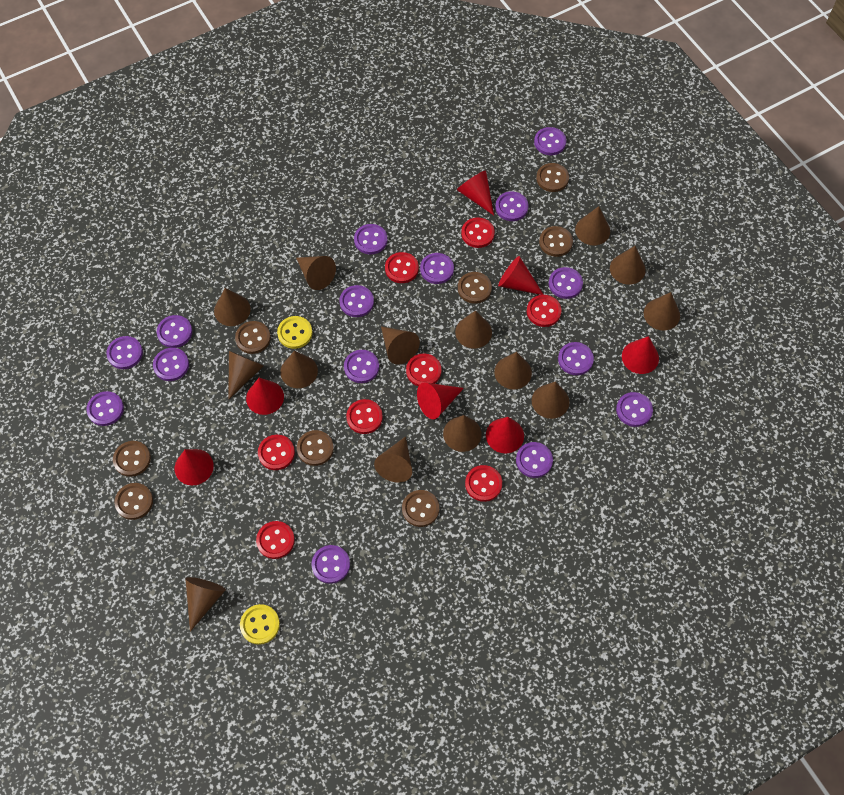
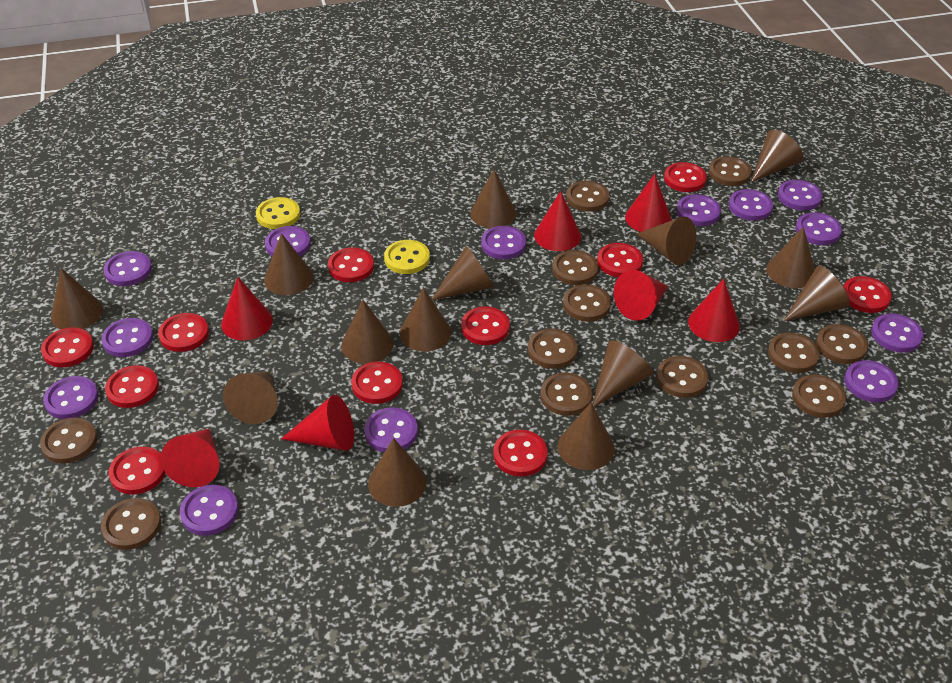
brown button: [113,441,151,477] [114,483,153,520] [235,321,271,354] [297,430,334,466] [402,490,439,527] [458,272,492,303] [536,163,569,192] [539,226,573,257] = 8 -> [40,417,97,464] [101,498,161,550] [528,329,577,369] [541,373,592,416] [552,250,598,285] [563,284,611,322] [566,181,609,212] [656,356,708,398] [709,156,752,186] [768,333,820,373] [792,374,847,418] [816,324,868,364] = 12
purple button: [86,391,124,426] [106,336,143,369] [153,348,189,381] [157,315,192,348] [312,545,350,584] [339,285,374,317] [344,350,379,383] [354,224,387,254] [420,253,454,284] [495,191,528,221] [516,442,553,478] [534,127,566,155] [549,267,583,299] [558,342,594,375] [616,392,653,427] = 15 -> [43,376,98,419] [101,318,153,357] [104,251,152,286] [180,485,238,536] [265,226,311,256] [364,407,418,452] [481,226,526,259] [676,194,721,226] [729,189,773,221] [778,180,822,211] [796,212,842,245] [844,360,899,403] [871,314,924,353] = 13
red button: [256,521,295,559] [258,435,295,470] [346,399,383,434] [385,252,419,283] [406,354,441,387] [461,217,495,248] [465,465,502,502] [527,295,562,327] = 8 -> [41,327,94,367] [105,365,159,408] [109,446,165,495] [158,313,209,352] [328,248,374,282] [351,362,403,404] [461,307,510,345] [493,430,548,477] [597,243,643,277] [664,162,707,192] [843,276,892,313] = 11

